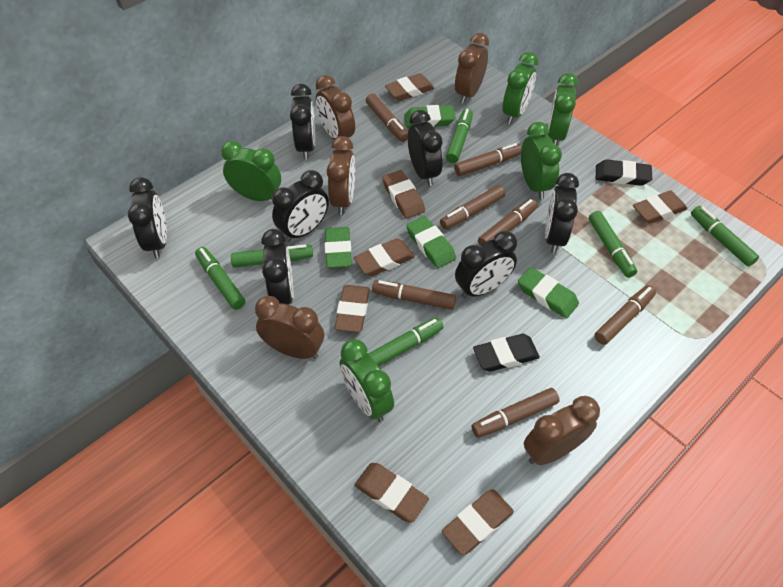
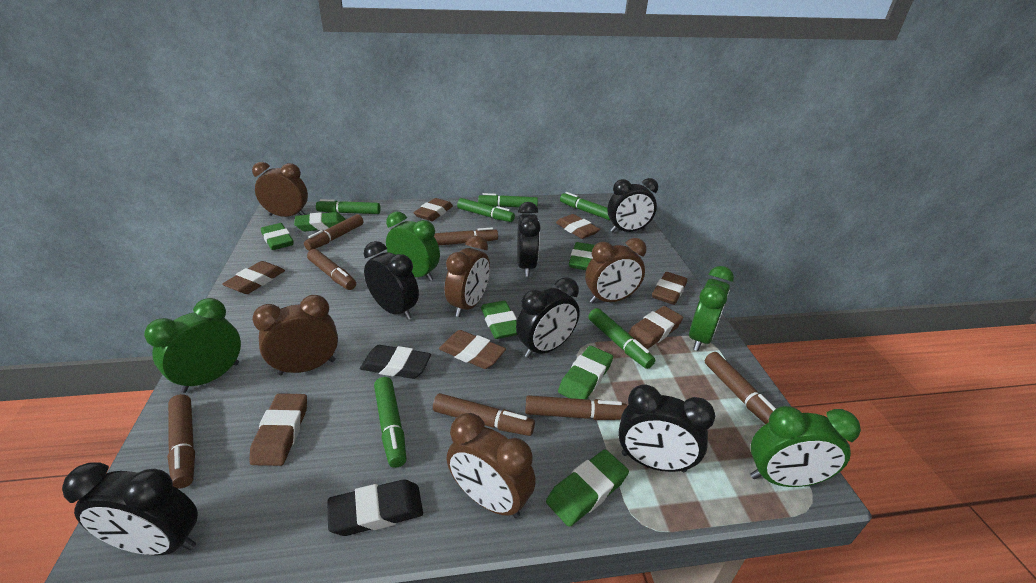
black clock: [128,177,167,258] [261,229,293,305] [272,170,329,242] [290,84,315,160] [408,110,443,186] [455,231,517,299] [545,173,579,253] = 7 -> [62,462,198,555] [364,241,419,320] [516,277,580,358] [517,202,541,276] [607,178,658,232] [618,384,715,472] = 6
green clock: [221,141,281,201] [340,339,394,422] [502,52,538,124] [521,122,562,199] [547,73,578,145] = 5 -> [144,298,241,393] [386,211,440,281] [689,266,734,351] [750,406,861,487] = 4
green eraser: [325,227,352,268] [404,105,456,128] [406,216,456,268] [518,267,579,319] = 4 -> [261,223,293,250] [294,212,345,231] [481,301,517,339] [546,449,629,527] [558,346,613,399] [569,242,595,270] = 6

